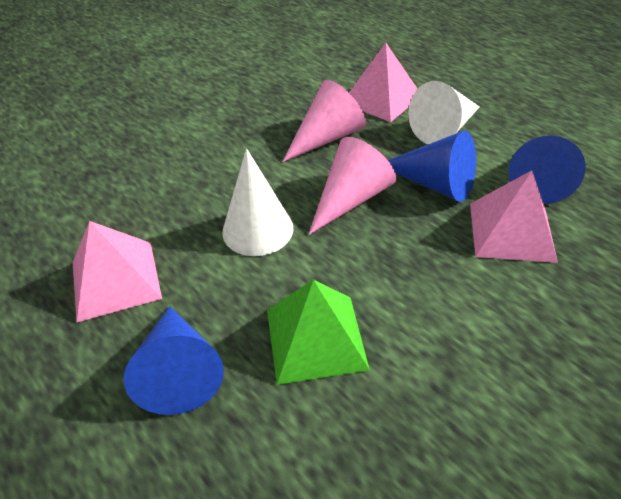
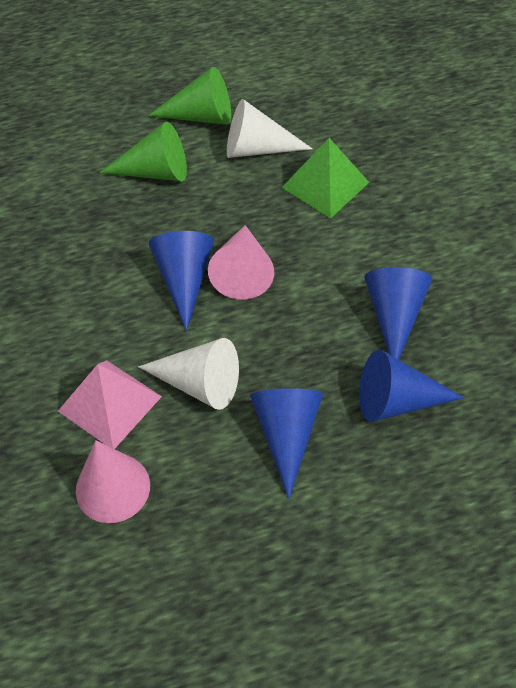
blue cone: [124,306,224,415] [388,131,476,202] [508,136,586,204] = 3 -> [148,231,214,331] [250,388,323,499] [359,350,464,422] [364,267,432,360] = 4
green cone: none = 0 -> [99,122,187,182] [148,67,231,125] = 2
pink pyramid: [73,221,162,322] [349,43,417,122] [470,170,558,263] = 3 -> [58,360,162,449] = 1

